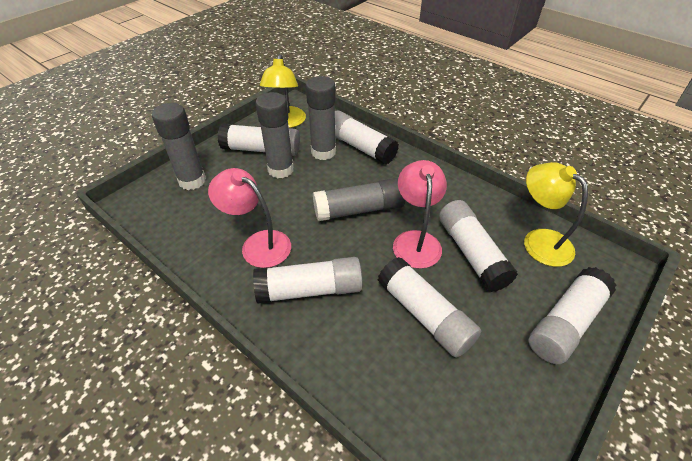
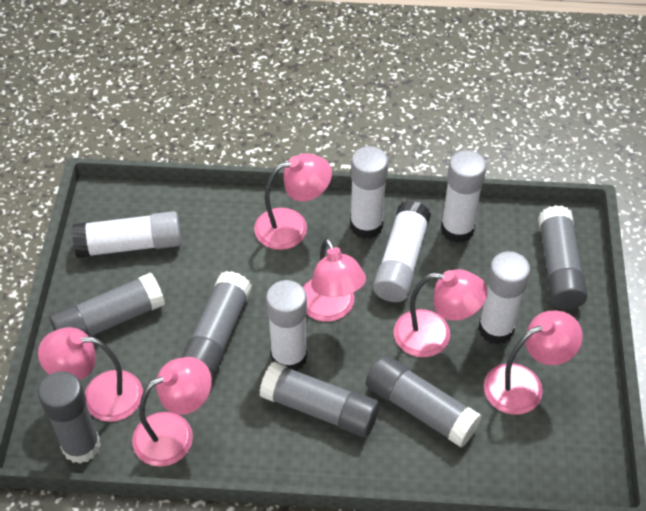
grey glue stick: [152,103,206,190] [255,92,294,178] [306,76,336,160] [313,178,405,221] = 4 -> [38,371,101,464] [50,272,165,337] [181,271,252,378] [259,362,379,437] [366,355,482,448] [538,205,588,310] = 6
pink lamp: [208,168,291,268] [393,160,447,269] = 2 -> [38,327,143,422] [132,357,212,467] [254,153,332,250] [303,238,366,322] [394,269,487,357] [484,310,583,415] = 6
yellow lamp: [260,54,306,128] [524,162,588,267] = 2 -> none = 0

